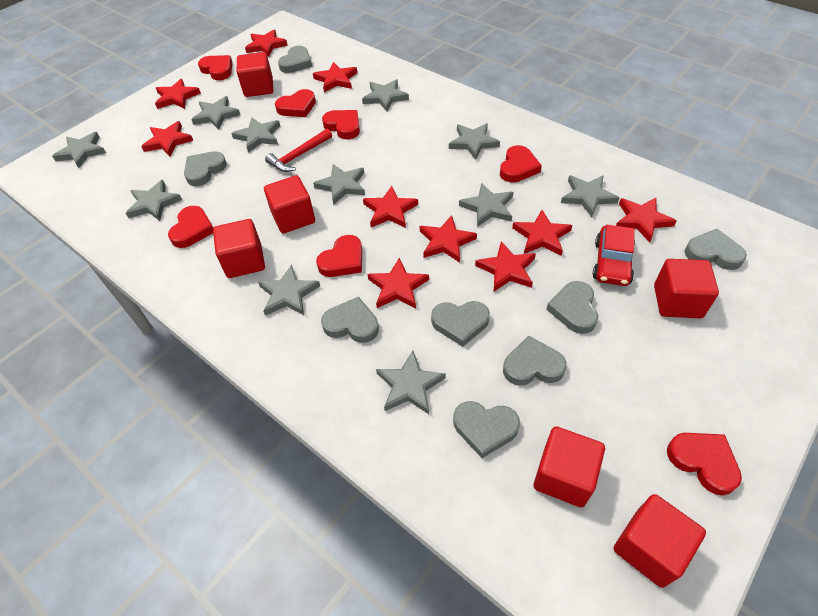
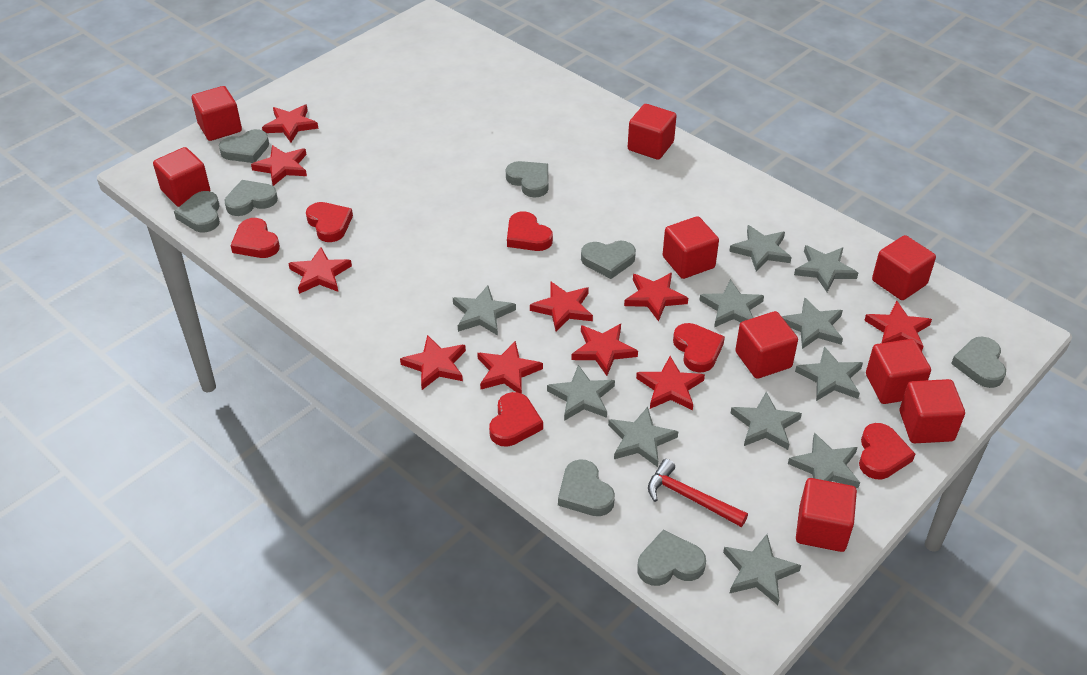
red car: [592,225,635,286] = 1 -> none = 0
red cube: [213,219,265,278] [237,52,273,97] [264,175,315,234] [534,426,605,508] [614,494,706,588] [654,259,719,318] = 6 -> [153,147,210,207] [191,86,242,141] [628,104,677,160] [663,216,719,279] [735,311,798,379] [796,478,857,552] [866,339,931,404] [872,235,936,300] [900,379,965,443] = 9
red heart: [168,206,213,248] [198,55,233,80] [275,89,316,117] [316,235,362,277] [322,110,360,139] [500,145,542,183] [667,433,742,496] = 7 -> [230,218,280,258] [306,202,353,242] [489,392,543,447] [507,211,553,251] [673,323,725,373] [859,423,915,479] = 6

